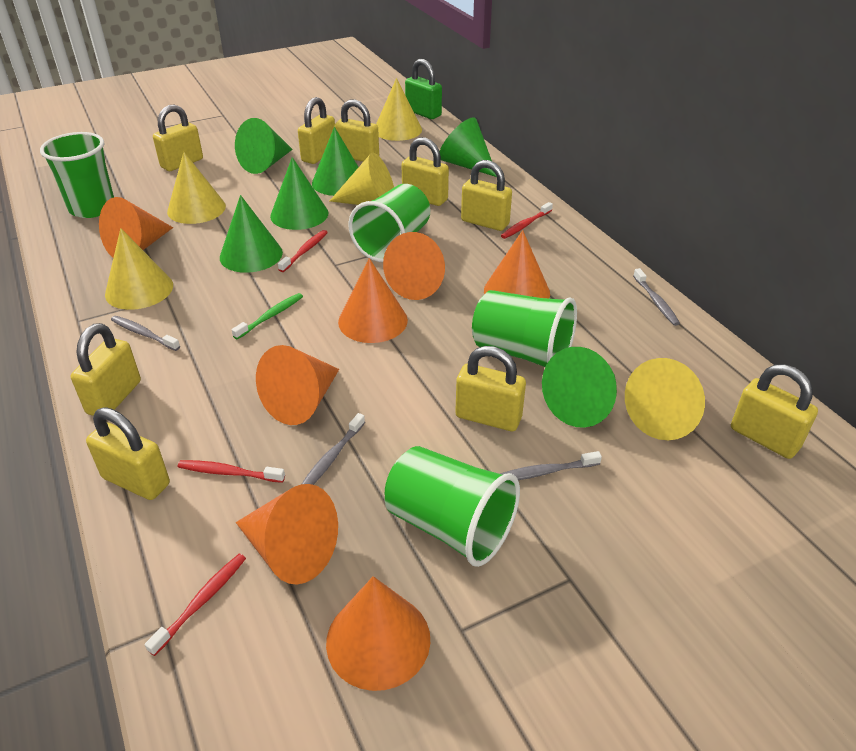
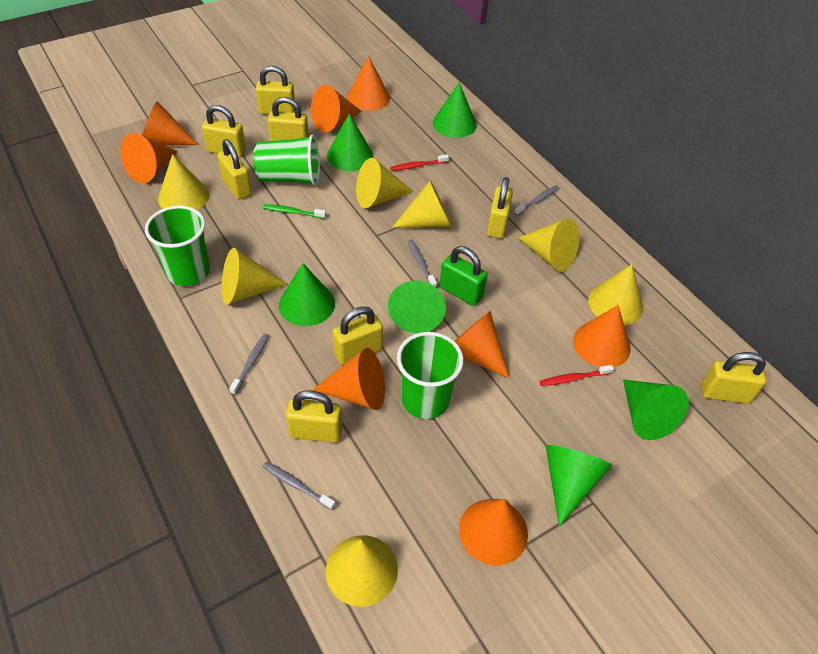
green cup: [40,132,114,218] [349,184,430,262] [385,446,520,567] [472,290,577,367] = 4 -> [145,206,210,286] [253,135,320,186] [397,332,464,419] = 3
orange cone: [99,197,173,258] [236,484,338,585] [256,345,339,425] [326,576,430,691] [338,258,408,343] [383,232,445,300] [484,230,550,298] = 7 -> [120,133,178,183] [142,101,198,145] [311,85,362,133] [313,348,385,410] [347,56,390,111] [455,311,510,379] [459,499,528,565] [573,305,631,367] = 8
red toothbrush: [145,553,246,656] [178,460,285,483] [278,230,328,272] [501,202,553,239] = 4 -> [390,154,449,171] [540,365,614,386] = 2
yellow cone: [105,228,173,310] [167,152,226,224] [330,153,394,205] [376,78,422,141] [625,358,705,440] = 5 -> [158,154,209,210] [222,248,287,305] [326,535,398,607] [356,158,414,208] [392,180,452,228] [518,218,579,272] [588,264,643,325] = 7
yellow padlock: [71,323,141,416] [86,407,170,500] [153,105,203,171] [298,97,335,164] [334,99,379,162] [402,137,449,206] [455,346,526,431] [461,160,512,231] [731,364,818,459] = 9 -> [202,105,246,158] [217,139,252,200] [256,66,295,114] [268,97,309,141] [286,390,342,443] [332,306,383,365] [487,177,513,238] [701,352,766,404] = 8

